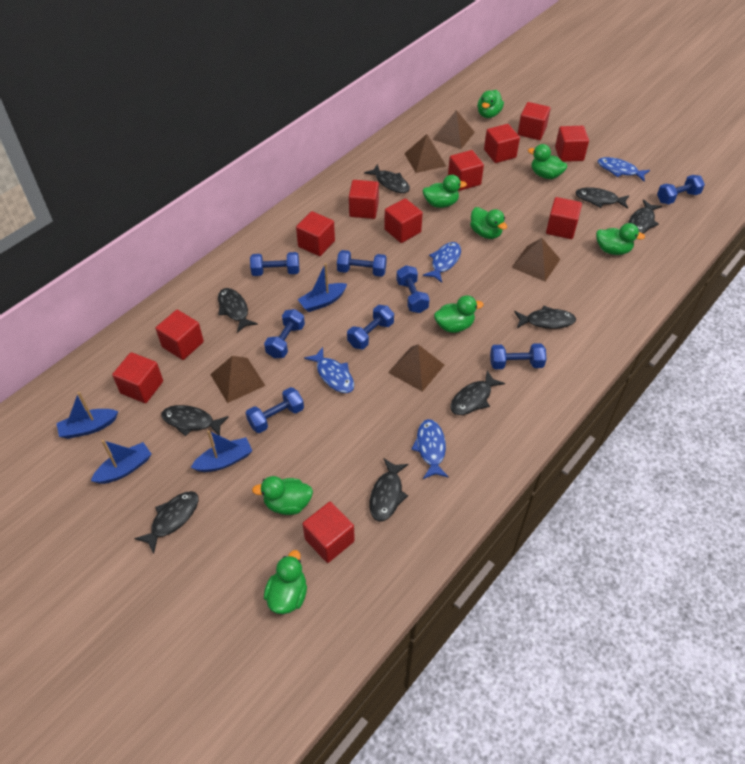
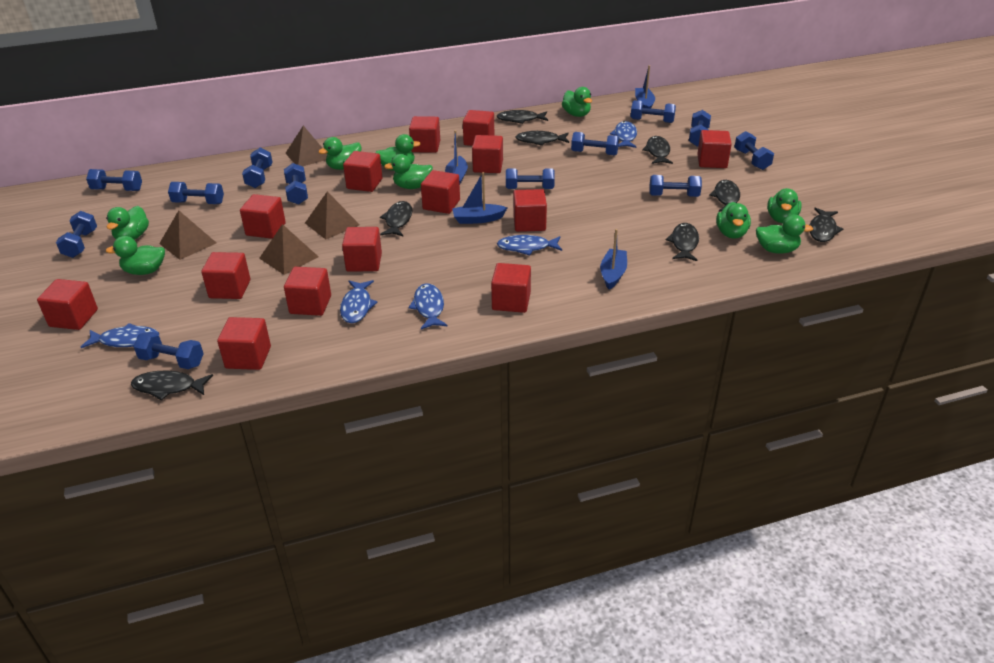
black fish: [134,491,198,554] [161,405,229,436] [218,288,258,333] [364,164,410,193] [370,459,408,521] [450,370,505,415] [514,305,576,329] [575,188,630,209] [628,199,662,233] = 9 -> [131,370,213,400] [380,201,412,236] [497,110,548,124] [516,131,569,146] [642,136,673,164] [666,223,699,261] [709,180,740,212] [810,207,843,242] = 8
blue dumbbell: [246,387,304,433] [250,252,299,276] [264,309,305,358] [337,250,387,277] [347,305,394,349] [396,265,430,313] [490,343,546,369] [657,175,705,204] = 8 -> [56,211,97,258] [86,169,142,191] [133,332,204,369] [168,182,224,204] [242,148,273,188] [284,163,308,205] [506,168,555,189] [571,132,619,155] [631,100,676,123] [650,175,702,197] [689,110,711,147] [734,131,774,170] = 12
blue fish: [304,347,354,393] [411,419,449,479] [423,242,461,283] [598,157,650,182] = 4 -> [81,323,159,348] [340,280,378,323] [408,283,448,330] [497,235,562,255] [610,121,637,148] = 5
brown pyramid: [210,356,265,403] [388,344,444,392] [404,134,446,173] [432,110,475,149] [511,238,560,281] = 5 -> [159,210,216,260] [259,224,319,275] [286,126,328,166] [305,192,360,240] = 4
green duck: [252,476,313,515] [264,550,307,614] [423,175,467,208] [434,295,484,333] [470,207,507,239] [477,90,504,118] [528,144,567,179] [596,223,645,255] = 8 -> [106,206,149,240] [106,236,165,275] [318,137,362,170] [376,134,421,171] [384,154,433,189] [562,87,592,117] [716,202,751,239] [756,215,813,254] [767,188,802,223] = 9
red cube: [112,352,163,403] [156,310,204,360] [296,211,335,256] [303,502,355,563] [349,180,379,219] [384,198,423,243] [448,150,484,191] [484,124,520,163] [518,102,551,140] [546,197,582,239] [555,126,589,162] = 11 -> [37,279,98,330] [201,252,250,299] [217,317,271,370] [240,194,286,239] [284,267,331,316] [342,227,382,272] [343,151,382,192] [409,116,440,153] [421,170,460,214] [463,110,494,146] [472,135,503,173] [491,263,531,313] [513,189,547,232] [697,130,732,168] = 14

